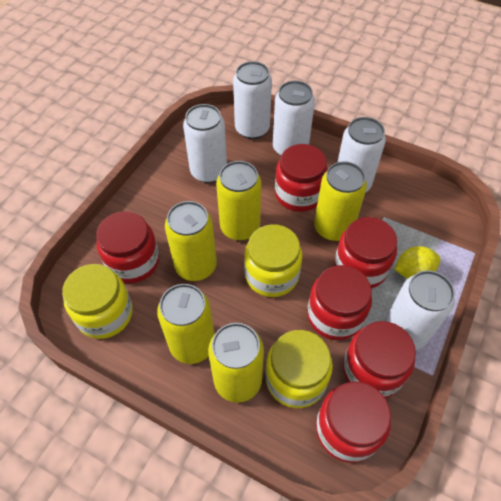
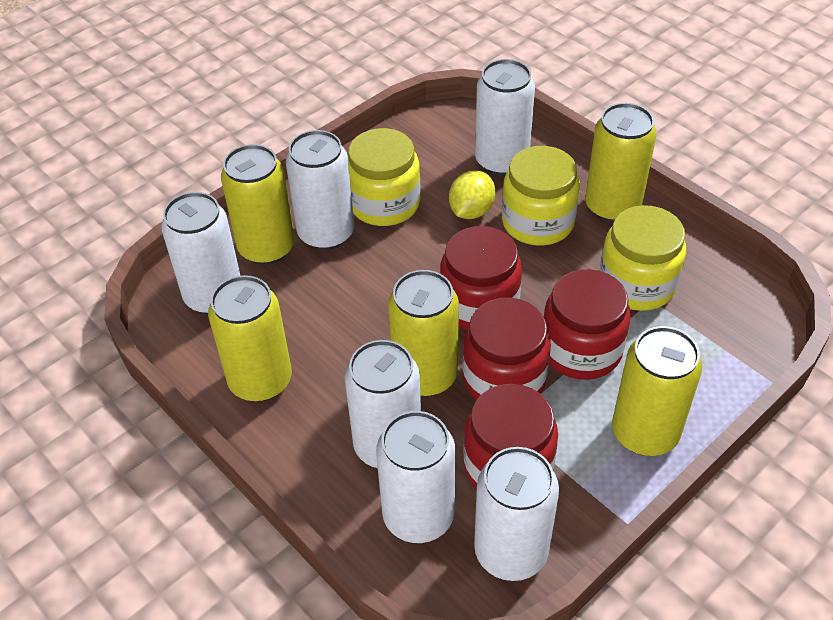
red jar: [96,211,159,283] [275,144,328,212] [307,265,372,340] [316,382,391,463] [334,217,397,289] [343,321,416,398] = 6 -> [440,226,522,330] [463,298,551,400] [463,384,558,490] [543,269,631,380] = 4
white can: [183,104,227,183] [233,61,272,139] [273,81,315,156] [338,117,386,193] [385,270,455,350] = 5 -> [161,192,241,314] [286,130,354,250] [345,340,421,468] [376,411,455,543] [474,447,559,581] [475,59,535,176] = 6

